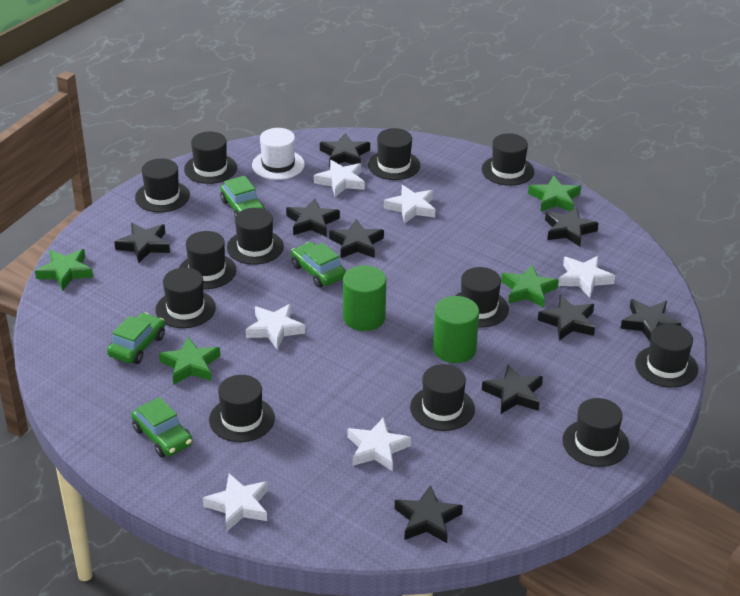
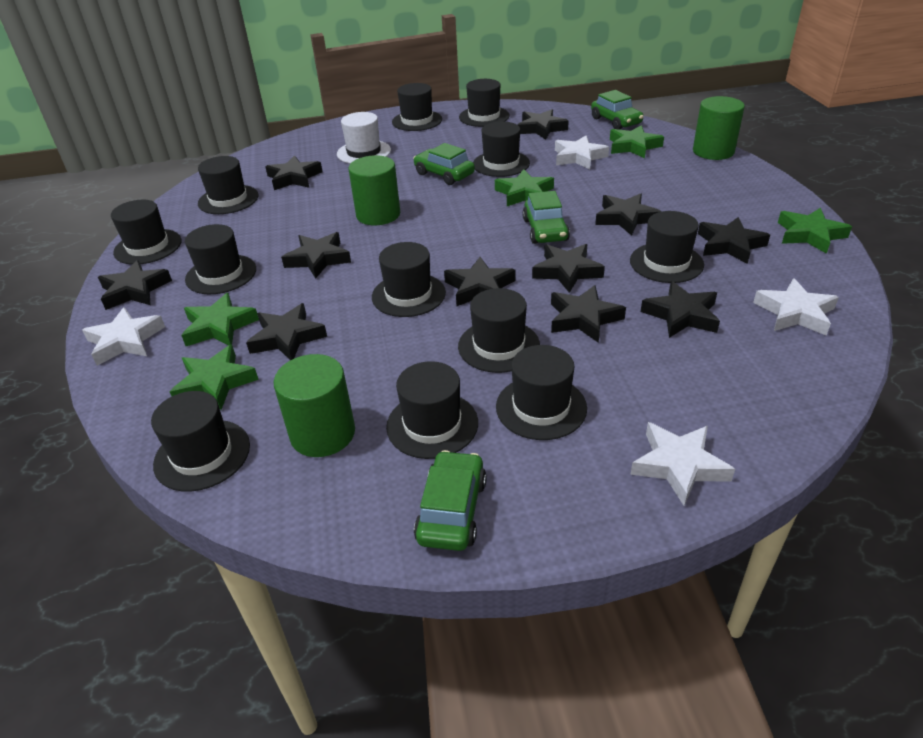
black star: [114,223,170,263] [286,198,340,237] [320,133,370,167] [329,219,384,259] [395,485,463,543] [482,364,543,414] [538,295,595,340] [545,207,599,247] [621,299,681,341] = 9 -> [98,260,172,310] [246,303,327,360] [265,155,323,190] [281,232,351,278] [444,257,516,306] [518,109,569,140] [532,244,605,293] [551,285,626,343] [595,193,662,236] [641,281,720,338] [698,217,770,264] = 11
green cylinder: [343,265,386,331] [433,296,479,363] = 2 -> [274,354,355,457] [349,155,400,225] [693,96,745,160] = 3
green star: [35,249,93,291] [159,337,220,385] [501,265,559,308] [528,175,581,212] = 4 -> [170,344,259,410] [181,293,259,346] [495,169,554,206] [610,125,664,158] [778,208,852,254] = 5
white star: [203,473,268,532] [246,304,305,350] [314,160,365,197] [348,417,411,471] [384,185,436,224] [558,256,615,297] = 6 -> [82,307,165,366] [555,136,609,169] [630,422,735,506] [753,278,839,336] = 4

